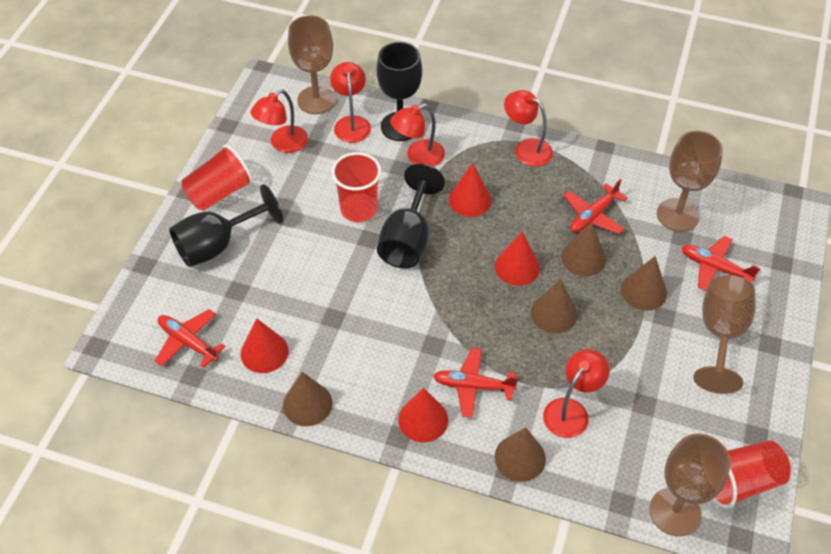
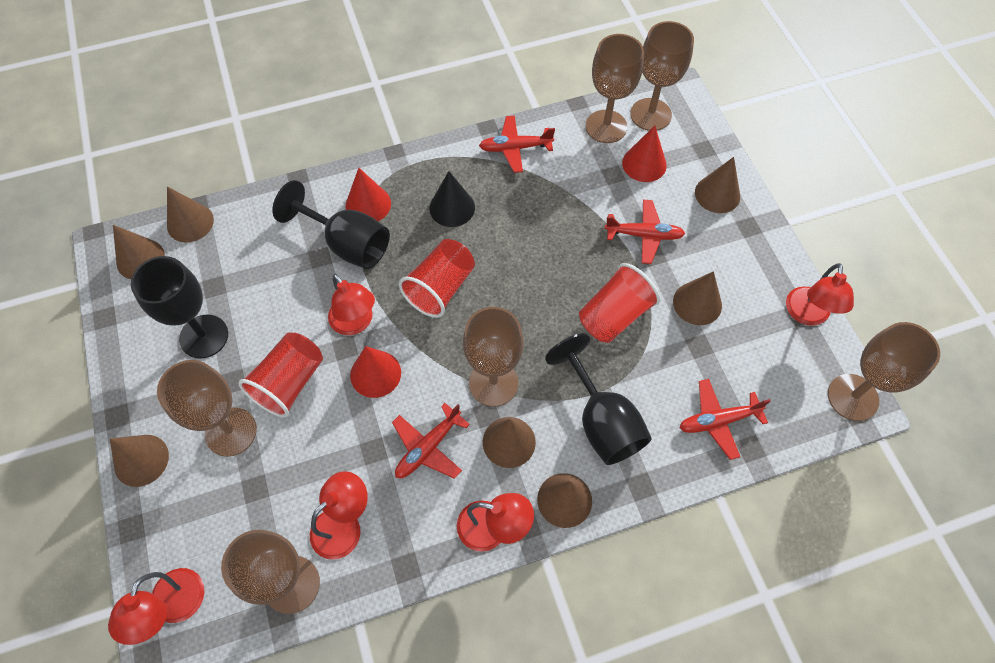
black cone: none = 0 -> [429,171,475,227] = 1
brown cone: [283,372,332,426] [495,427,546,482] [531,279,577,334] [561,222,606,276] [621,256,667,311] = 5 -> [110,435,169,487] [113,225,165,279] [167,187,214,243] [483,417,536,468] [537,473,592,528] [673,271,722,325] [695,157,740,213] = 7
brown goblet: [288,15,336,114] [650,434,731,536] [657,130,723,232] [693,275,756,394] = 4 -> [157,360,257,457] [221,530,320,614] [463,307,524,407] [586,34,644,143] [630,21,694,131] [828,322,940,421] = 6
red cone: [241,319,289,373] [398,388,448,442] [449,163,492,217] [495,231,540,286] = 4 -> [345,168,391,221] [350,346,401,398] [622,125,667,182] = 3

